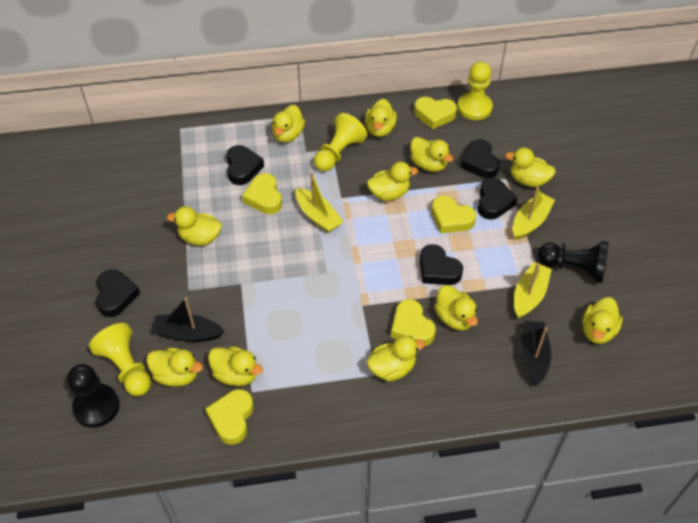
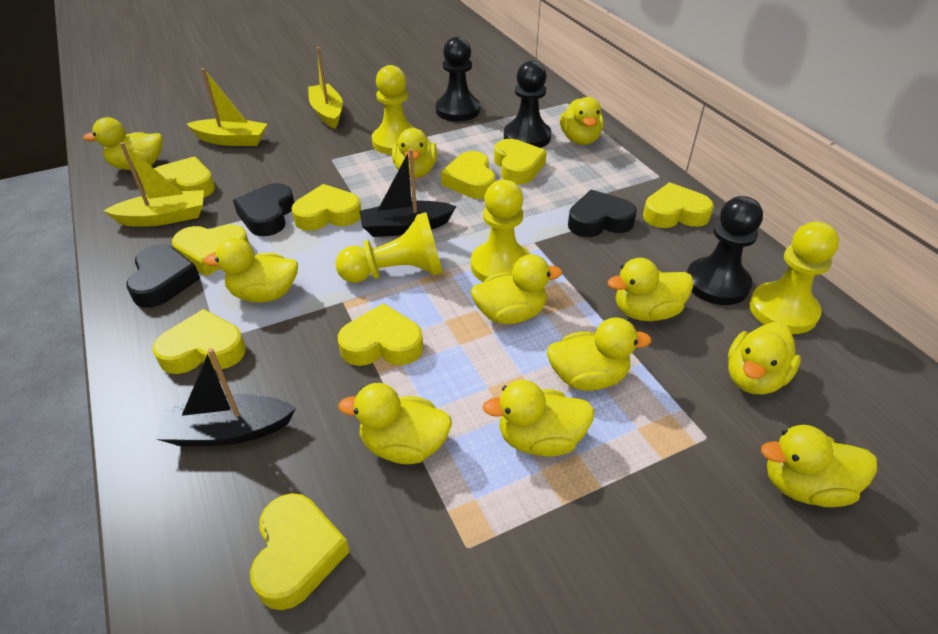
black heart: [96,269,140,317] [226,145,264,185] [419,244,463,285] [460,139,500,178] [478,178,518,219] = 5 -> [126,244,200,308] [233,183,295,236] [568,190,637,237] = 3
black pawn: [67,364,120,428] [538,241,609,283] = 2 -> [436,37,480,121] [504,61,552,148] [687,196,763,305] = 3
yellow heart: [205,389,254,445] [242,173,282,214] [391,299,436,346] [414,97,457,129] [431,196,476,234] = 5 -> [153,309,246,374] [154,157,215,198] [172,224,250,276] [250,493,350,610] [291,184,361,231] [338,303,423,366] [441,151,495,199] [494,139,547,184] [643,183,714,228] = 9
yellow pawn: [89,323,151,396] [314,113,367,172] [457,61,493,120] = 3 -> [335,212,443,283] [372,65,414,155] [471,180,530,283] [749,222,839,334] = 4

